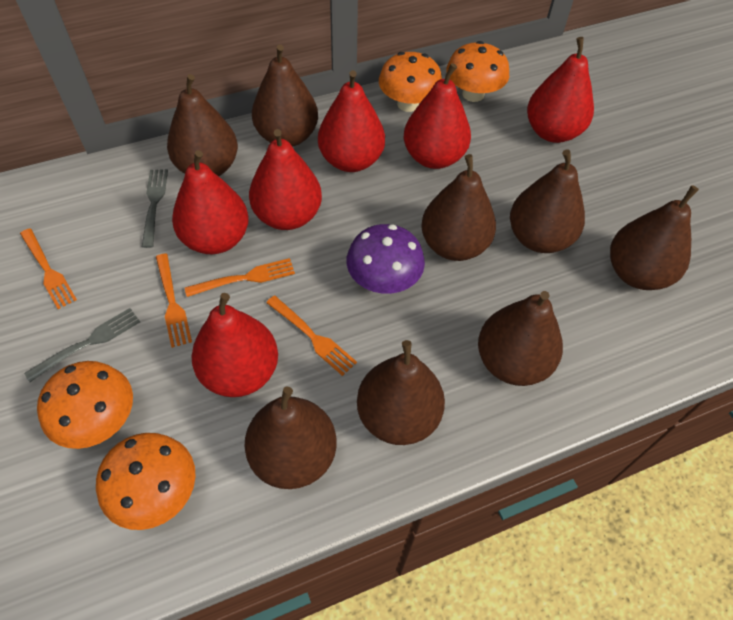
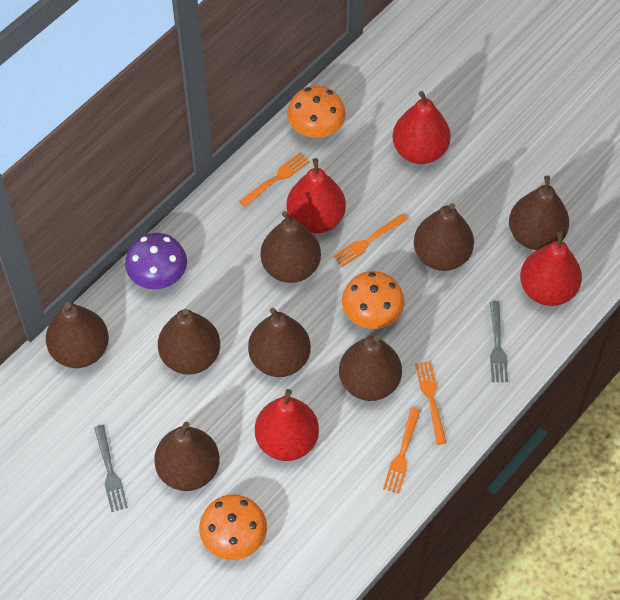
orange mushroom: [37,361,133,449] [96,433,196,530] [379,52,442,112] [446,41,509,102] = 4 -> [199,494,267,560] [287,86,346,138] [342,271,405,329] = 3
red pear: [172,150,249,254] [192,293,278,397] [249,129,322,230] [318,70,385,172] [404,63,471,169] [527,37,594,143] = 6 -> [255,389,319,461] [287,158,346,233] [393,91,451,164] [520,232,582,306] = 4

